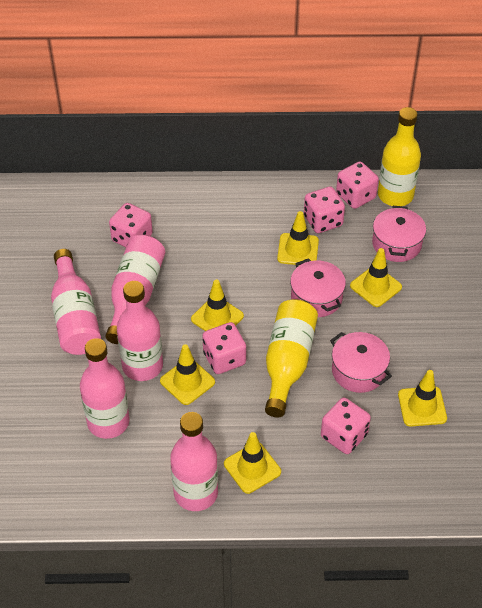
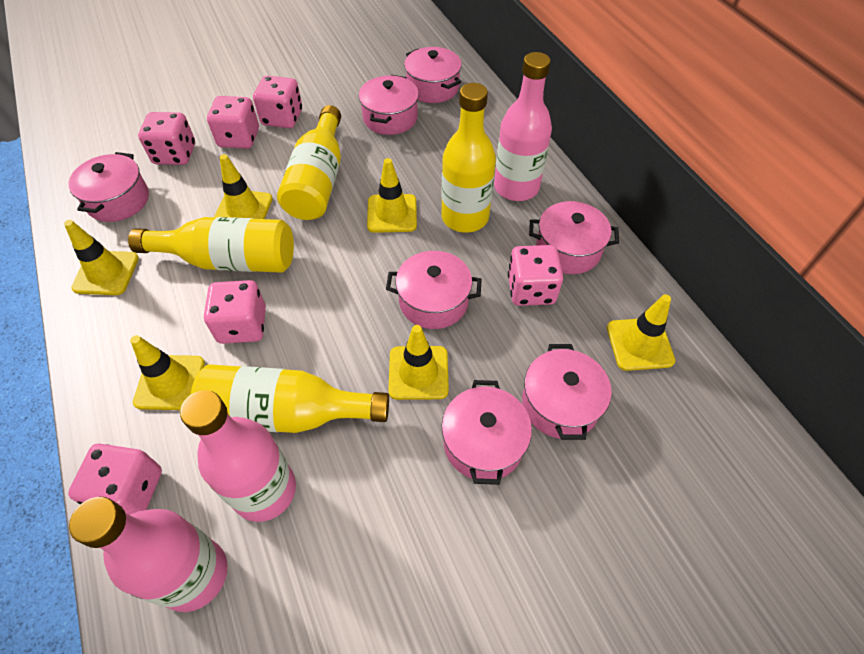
pink bottle: [51,249,101,355] [80,338,129,439] [105,235,165,344] [117,281,163,381] [170,412,218,511] = 5 -> [69,497,227,612] [180,390,296,522] [494,52,552,201] = 3
pink dice: [109,203,153,247] [202,322,246,374] [304,186,345,233] [321,398,371,454] [336,161,379,209] = 5 -> [68,443,162,515] [138,112,195,165] [204,280,266,344] [207,96,259,149] [253,76,302,128] [508,245,563,306] = 6
pink pot: [290,258,346,317] [330,332,392,393] [372,206,426,262] = 3 -> [68,152,149,222] [359,75,419,135] [386,251,482,329] [404,47,462,103] [442,380,532,485] [522,344,612,440] [529,201,619,274] = 7
yellow bottle: [265,299,318,417] [378,107,421,206] = 2 -> [128,217,294,273] [191,364,389,433] [277,105,341,220] [442,83,496,233] = 4

